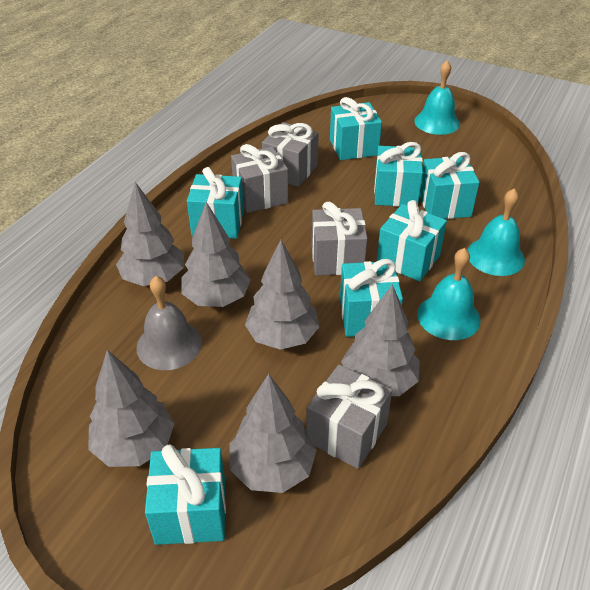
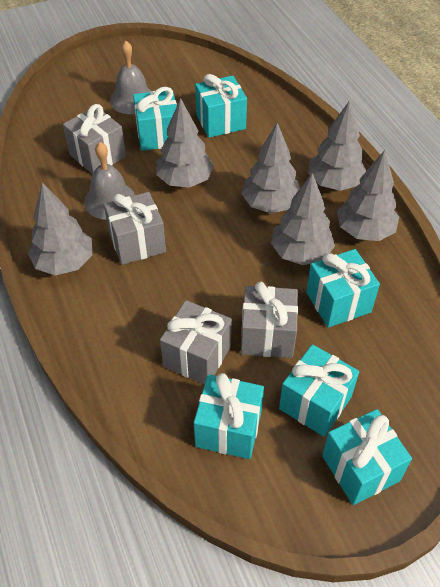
grey bell: [136,276,202,370] = 1 -> [84,142,135,220] [110,41,151,114] = 2
turquoise bell: [414,60,460,135] [417,248,481,340] [467,189,525,276] = 3 -> none = 0
turquoise gift: [145,445,226,545] [187,167,244,239] [330,97,382,160] [340,259,403,337] [374,142,423,207] [377,200,447,281] [419,152,480,219] = 7 -> [133,87,177,151] [194,373,264,459] [195,74,247,138] [279,344,359,437] [306,249,380,328] [322,409,412,505] = 6

